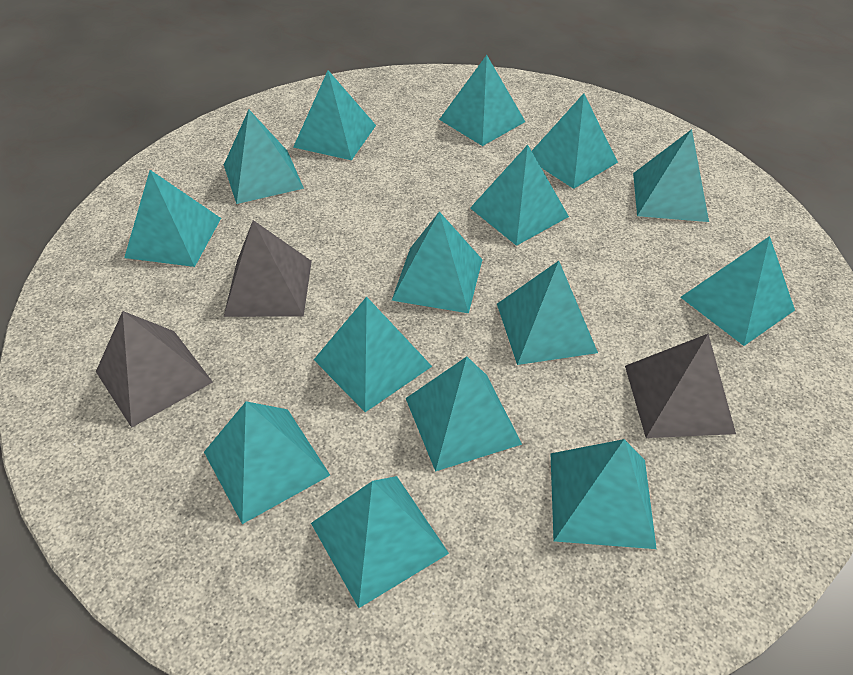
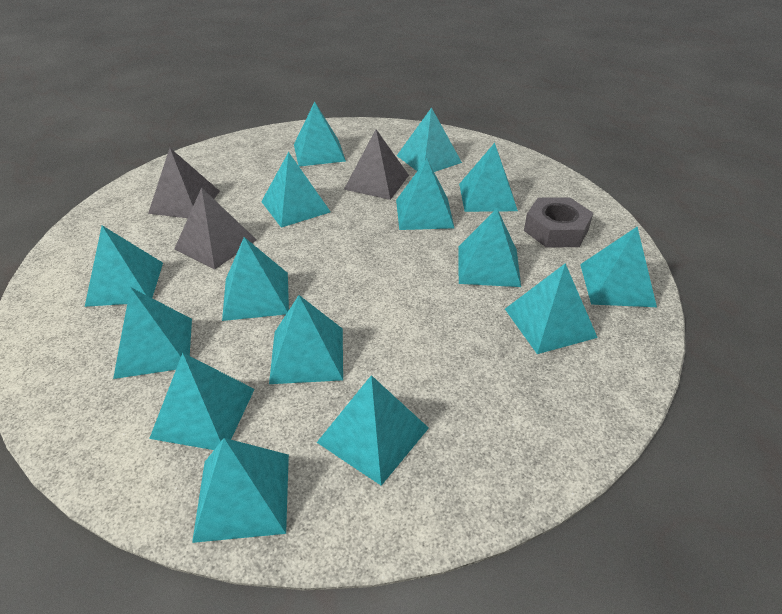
grey nut: none = 0 -> [524,197,593,248] = 1

